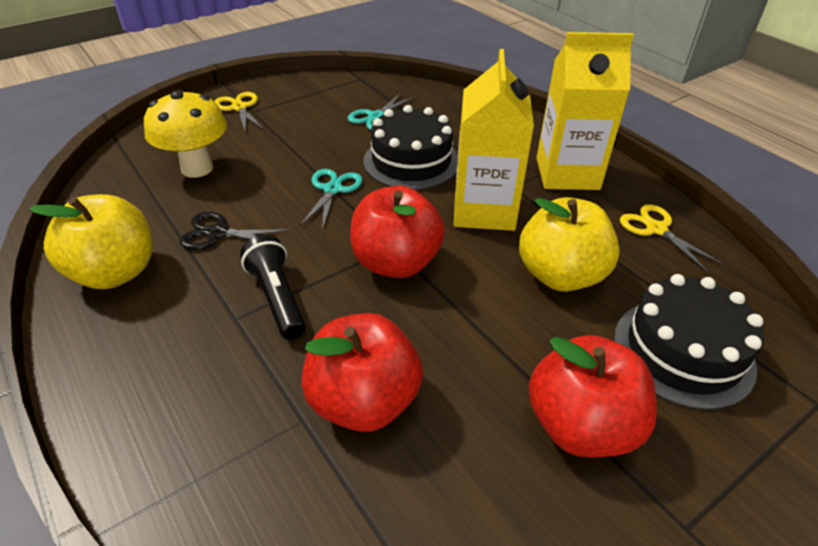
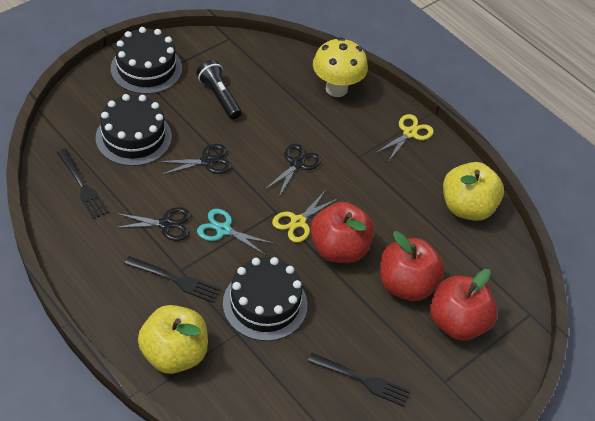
black cake: [363,105,458,190] [614,274,764,410] = 2 -> [96,94,172,166] [111,27,182,94] [223,257,307,341] = 3
black fork: none = 0 -> [57,149,109,219] [124,256,221,303] [307,353,411,407] = 3
black scissors: [179,212,291,250] = 1 -> [113,207,190,241] [158,144,232,175] [264,144,321,198] = 3
turquoise scissors: [300,169,363,231] [348,93,416,130] = 2 -> [197,209,274,255] = 1
yellow carton: [454,49,534,231] [536,32,634,190] = 2 -> none = 0

